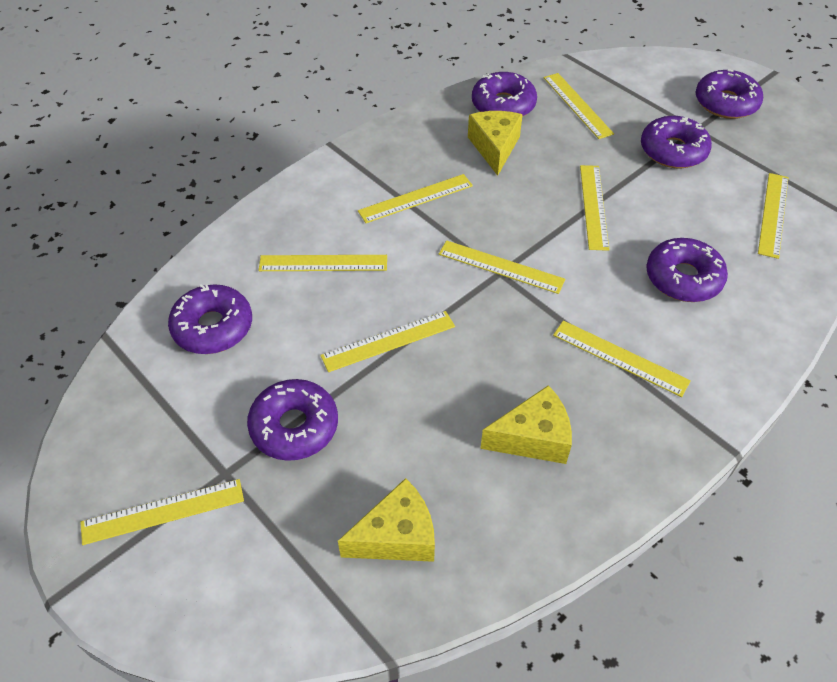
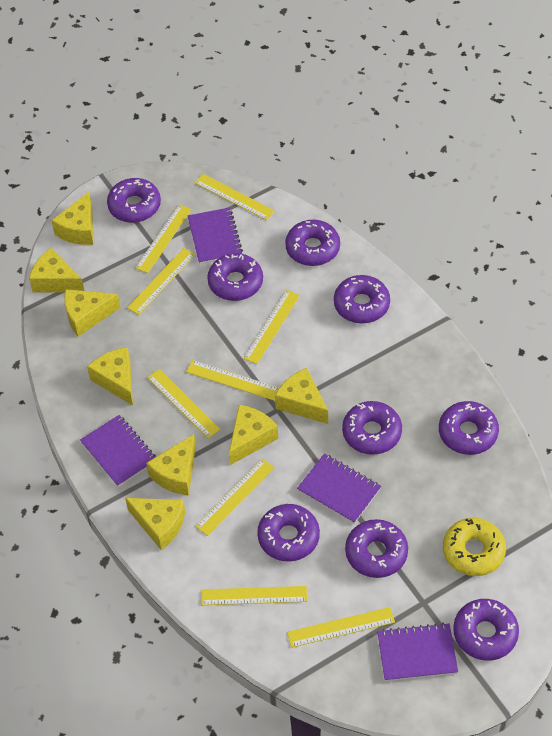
purple donut: [168,284,252,354] [247,379,338,461] [472,72,537,117] [641,116,712,168] [646,238,728,302] [696,69,763,119] = 6 -> [107,178,161,223] [207,253,263,301] [257,504,320,562] [285,220,340,266] [334,275,390,323] [342,401,402,455] [345,519,408,578] [439,401,499,455] [453,599,519,661] = 9
purple notebook: none = 0 -> [80,415,156,487] [188,208,243,264] [297,454,381,524] [377,623,458,681] = 4
yellow cheese: [338,478,435,562] [468,111,523,176] [480,385,572,464] = 3 -> [29,248,85,293] [51,192,93,245] [64,289,120,337] [87,347,133,406] [125,498,185,550] [146,434,196,496] [229,405,278,465] [275,368,328,424] = 8
yellow donut: none = 0 -> [443,518,506,576] = 1

